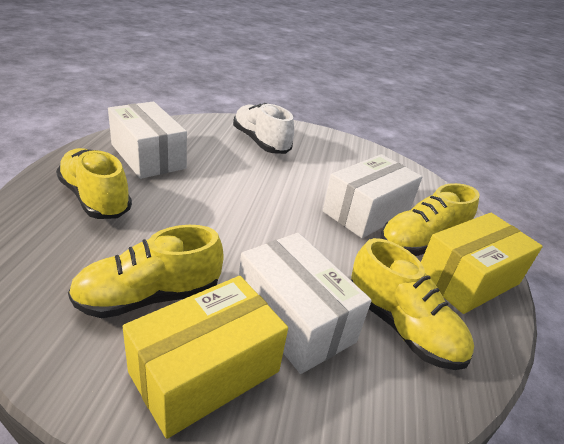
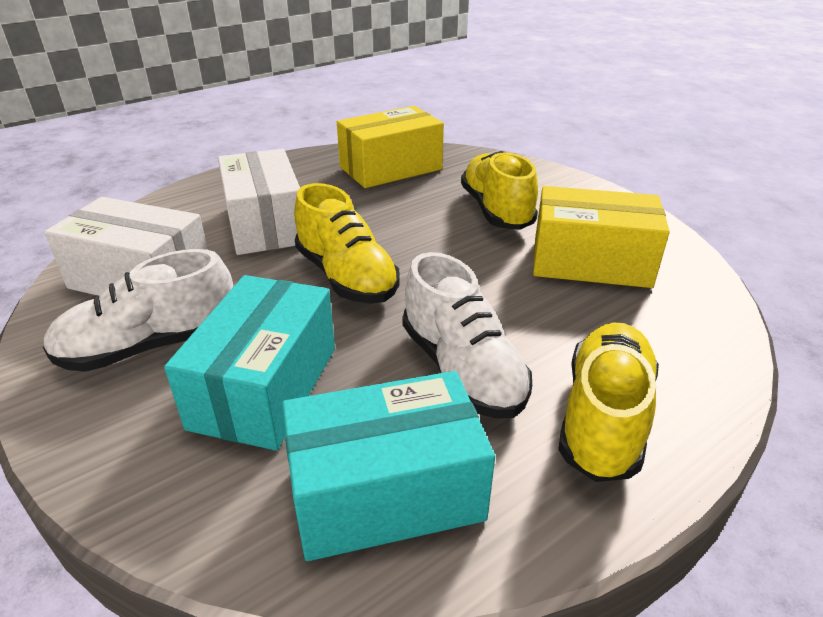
turquoise box: none = 0 -> [164,275,335,451] [282,371,495,561] = 2
white box: [108,102,187,179] [239,233,372,374] [323,154,422,238] = 3 -> [44,197,208,296] [218,149,300,255] = 2
white shoe: [233,103,294,154] = 1 -> [43,249,233,372] [403,252,532,419] = 2
yellow shoe: [56,148,132,219] [68,225,224,318] [351,238,474,370] [380,183,480,256] = 4 -> [294,183,399,303] [461,151,538,230] [558,323,659,482] = 3

